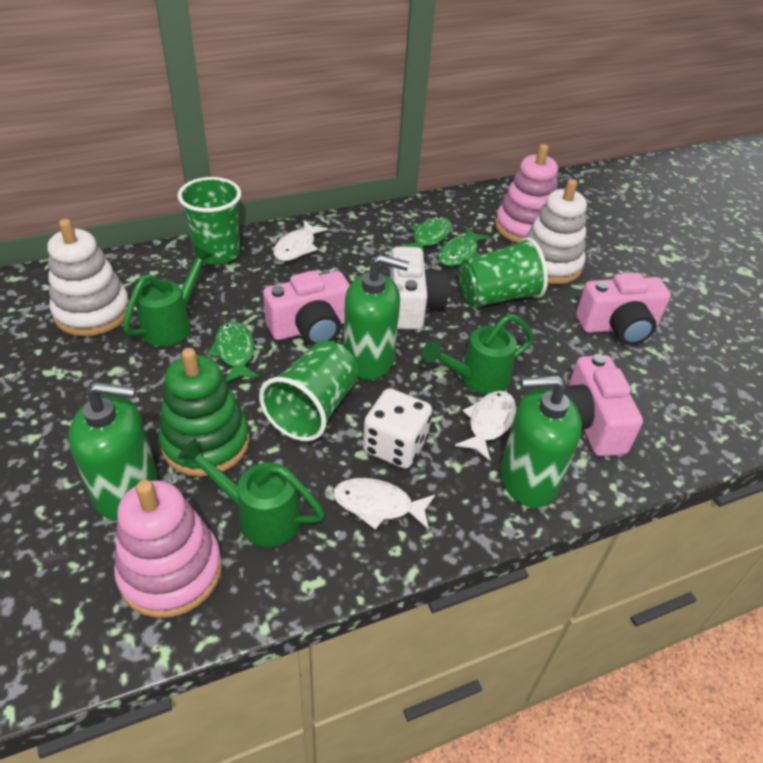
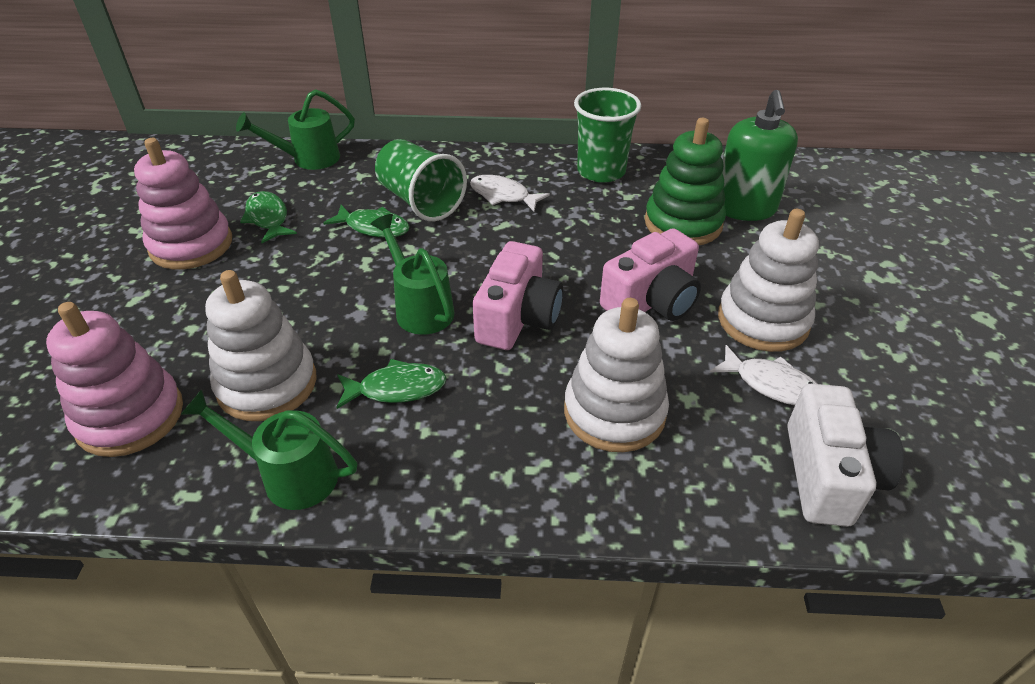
green cup: [177,177,241,265] [259,341,359,441] [459,237,548,307] = 3 -> [375,139,467,221] [574,88,641,183] = 2
green soap dispenser: [68,382,158,520] [344,254,409,380] [500,375,582,508] = 3 -> [722,90,798,221] = 1
pink camera: [263,271,350,346] [564,354,643,456] [576,273,671,345] = 3 -> [473,241,563,350] [600,228,701,321] = 2
white dice: [363,388,432,469] = 1 -> none = 0
white fish: [273,220,328,261] [333,478,435,530] [455,391,516,461] = 3 -> [470,175,550,212] [710,345,818,405] = 2
white stacking toy: [47,219,129,336] [527,179,587,284] = 2 -> [205,270,317,421] [564,298,669,452] [718,209,819,352] = 3

